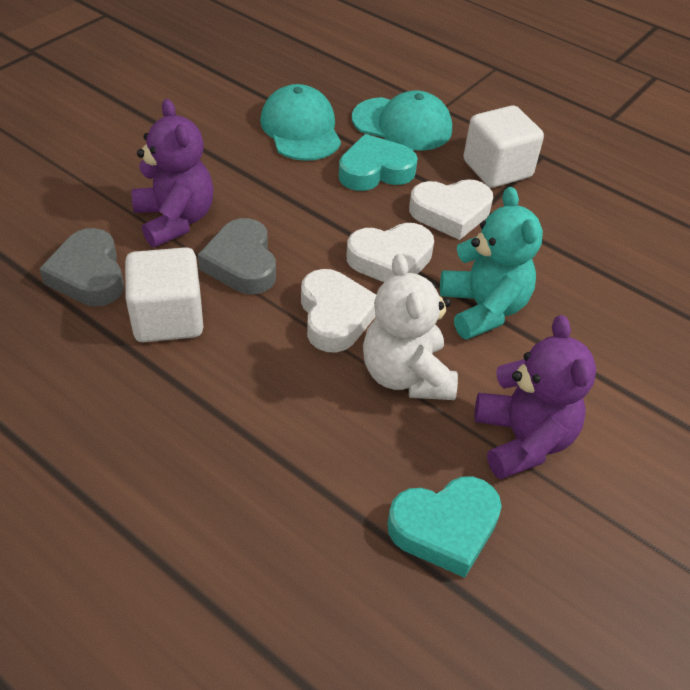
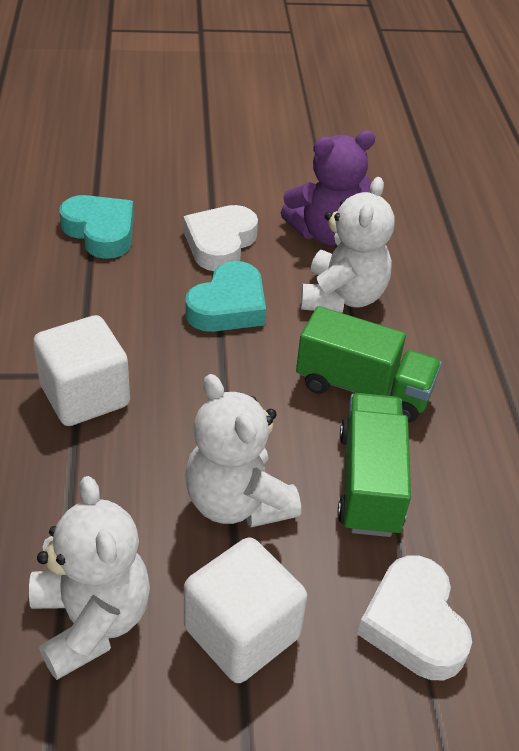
green truck: none = 0 -> [296,306,442,423] [337,393,411,537] = 2
grey heart: [39,228,124,306] [198,218,276,294] = 2 -> none = 0
purple teddy bear: [132,99,214,247] [474,315,596,480] = 2 -> [281,130,375,245] = 1
turquoise cap: [260,84,341,161] [352,90,452,150] = 2 -> none = 0
turquoise teddy bear: [440,187,543,340] = 1 -> none = 0
white heart: [301,269,376,352] [346,223,434,282] [409,179,493,240] = 3 -> [184,205,258,271] [357,555,472,680] = 2
white teddy bear: [363,254,458,400] = 1 -> [29,476,150,680] [185,374,301,528] [301,177,395,313] = 3

